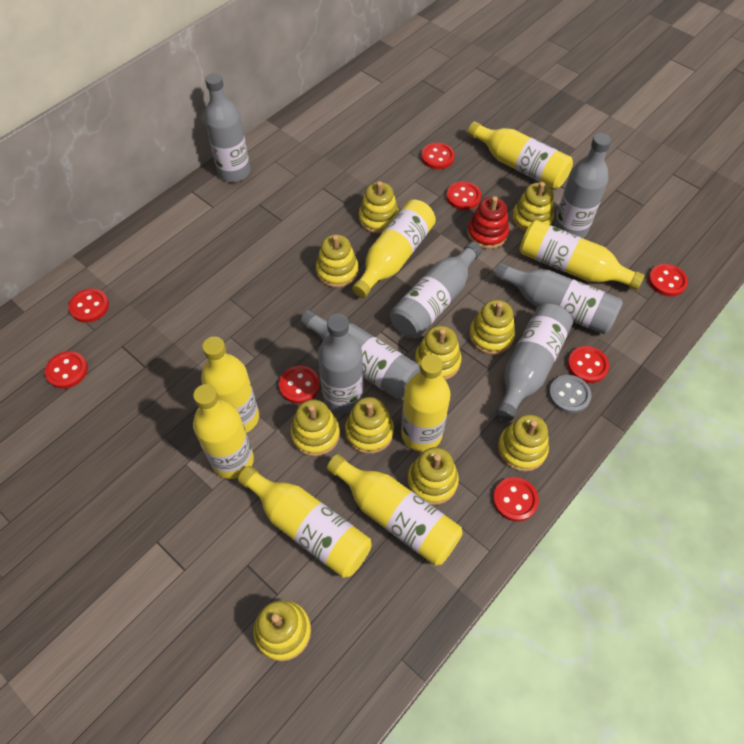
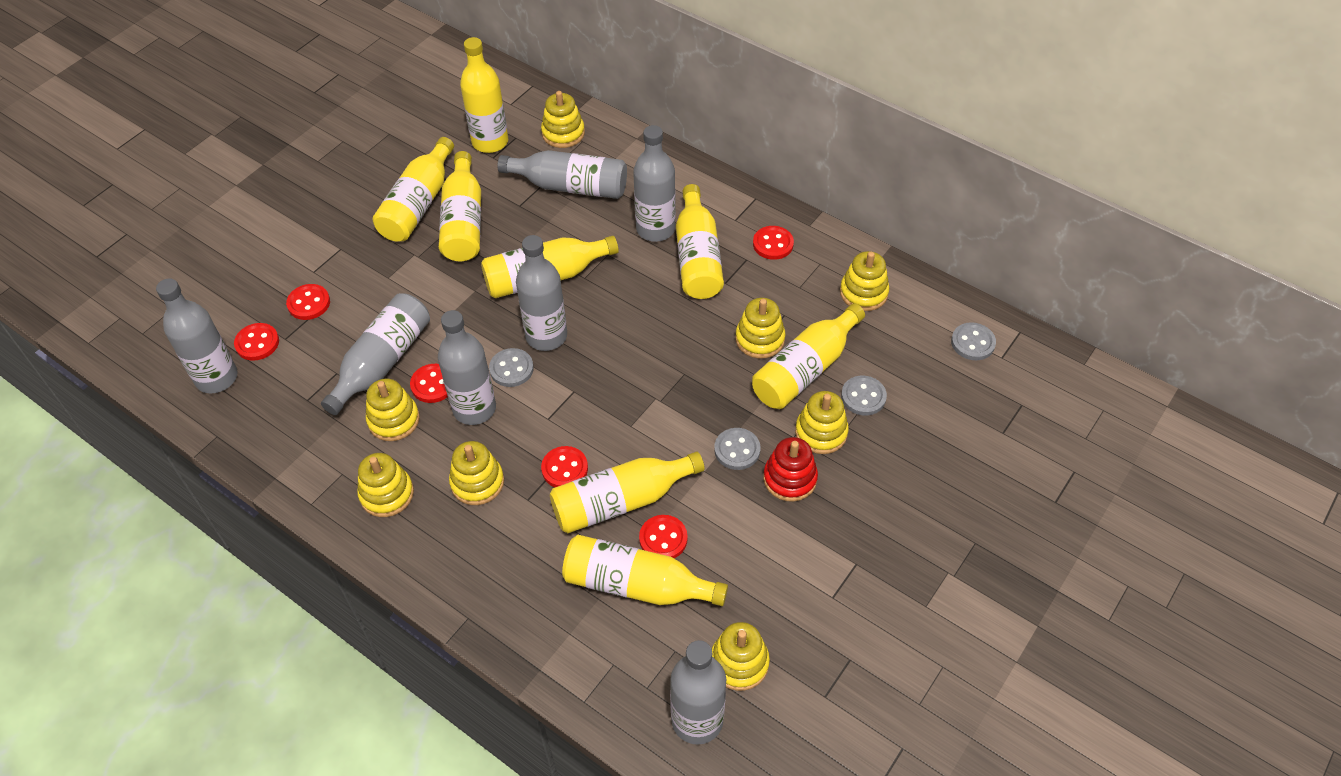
grey button: [549,375,591,413] = 1 -> [489,348,534,387] [714,428,760,470] [841,376,887,416] [951,322,996,360] = 4
red button: [45,351,88,389] [68,288,109,323] [279,366,320,404] [421,142,455,169] [446,181,481,210] [493,477,539,522] [567,346,609,383] [648,264,688,297] = 8 -> [234,323,279,361] [286,284,330,320] [410,364,448,403] [541,446,588,487] [639,515,688,558] [753,226,794,260] = 6
yellow stacking toy: [253,600,311,662] [291,399,340,456] [316,234,359,288] [345,397,394,454] [359,181,399,234] [407,447,459,505] [415,326,461,380] [469,300,515,355] [498,414,549,472] [512,182,554,233] = 10 -> [357,453,414,517] [366,379,420,441] [449,441,504,505] [541,91,585,148] [712,622,770,691] [735,298,786,359] [795,391,849,454] [840,251,889,311] = 8

